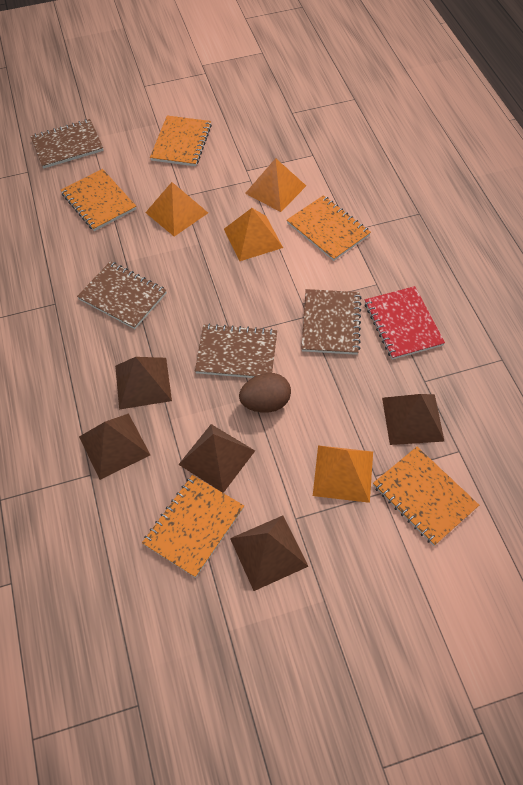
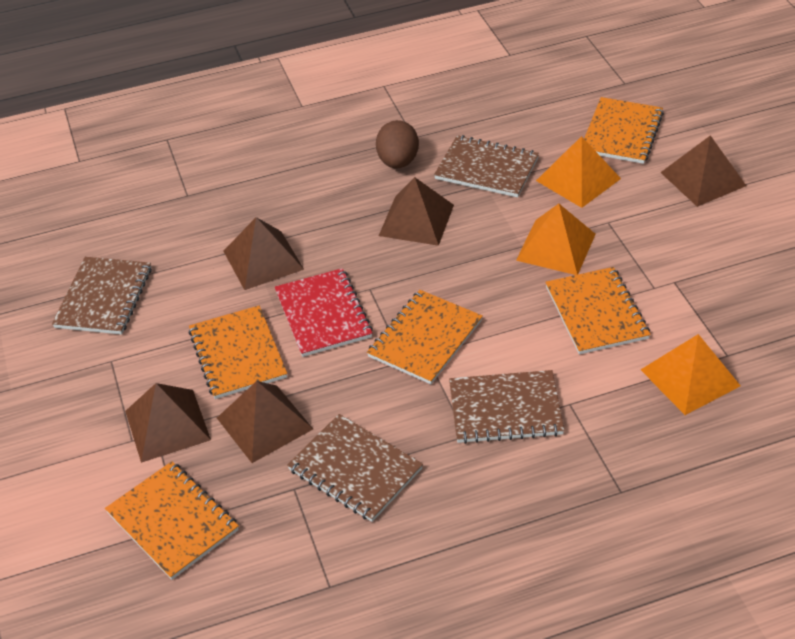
orange pyramid: [145,182,208,237] [224,208,283,261] [245,158,306,212] [313,445,373,503] = 4 -> [516,204,596,275] [536,136,621,208] [641,334,741,415] = 3

